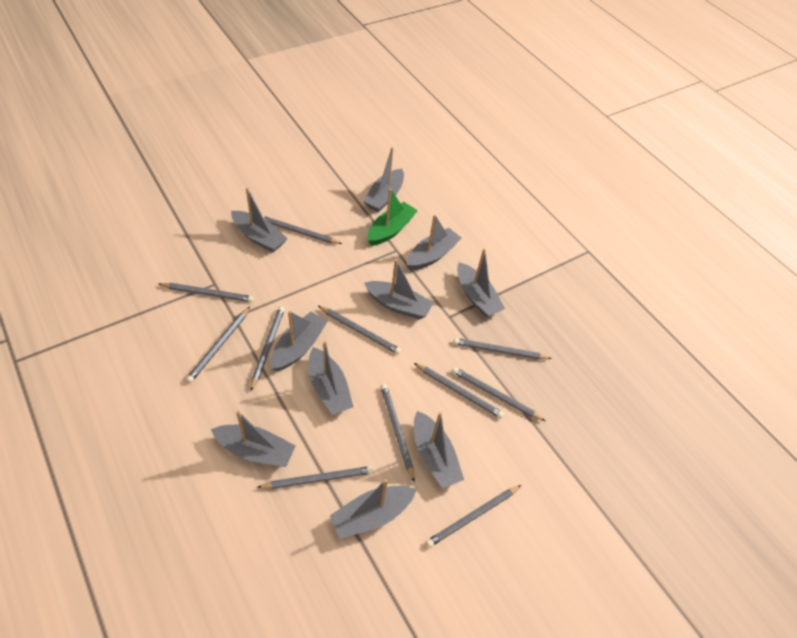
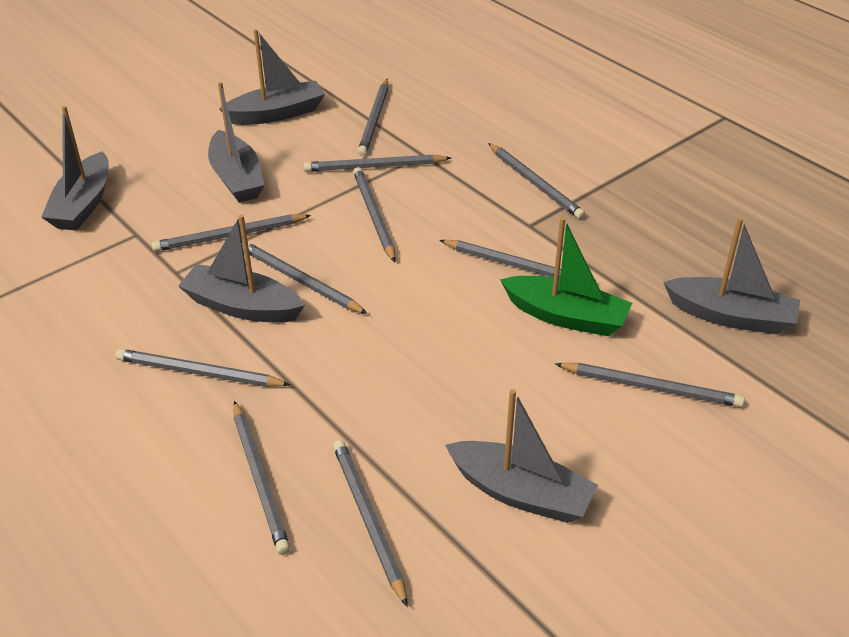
grey boat: [211,410,295,467] [231,188,287,252] [271,311,328,371] [309,341,353,415] [330,479,417,539] [363,147,404,212] [364,259,434,319] [407,215,462,270] [414,411,464,488] [457,248,505,317] = 10 -> [41,106,109,231] [178,215,305,323] [208,82,264,203] [220,29,325,125] [445,389,598,523] [663,217,800,334] = 6

